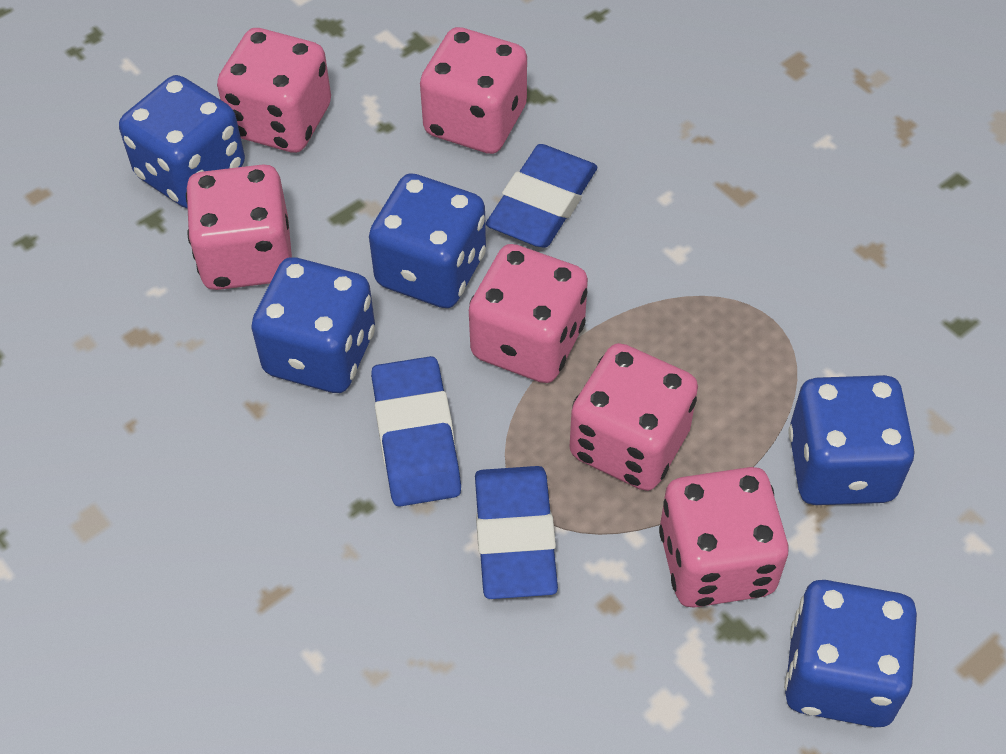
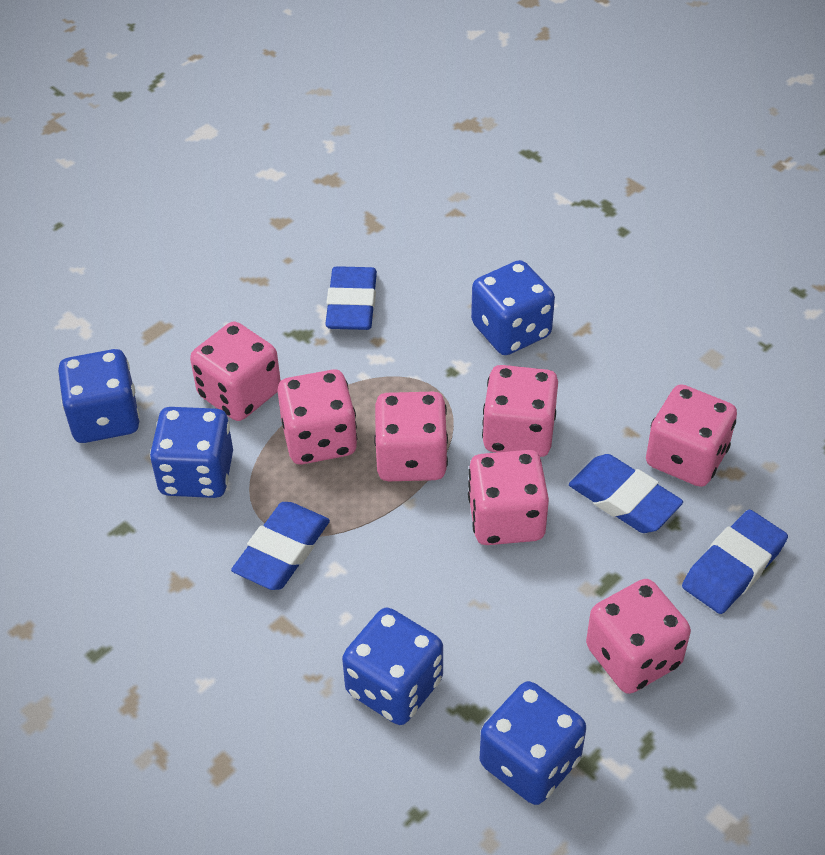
blue eraser: [371,356,461,507] [475,466,558,599] [486,144,597,248] = 3 -> [231,502,330,590] [325,266,377,330] [569,454,683,533] [682,510,788,614] = 4
pink dice: [186,164,292,290] [217,28,331,153] [420,27,527,154] [469,244,588,383] [569,343,698,491] [659,467,789,608] = 6 -> [190,321,281,421] [278,369,357,464] [374,392,448,481] [468,450,549,545] [482,365,558,457] [586,579,691,694] [646,384,737,487] = 7

